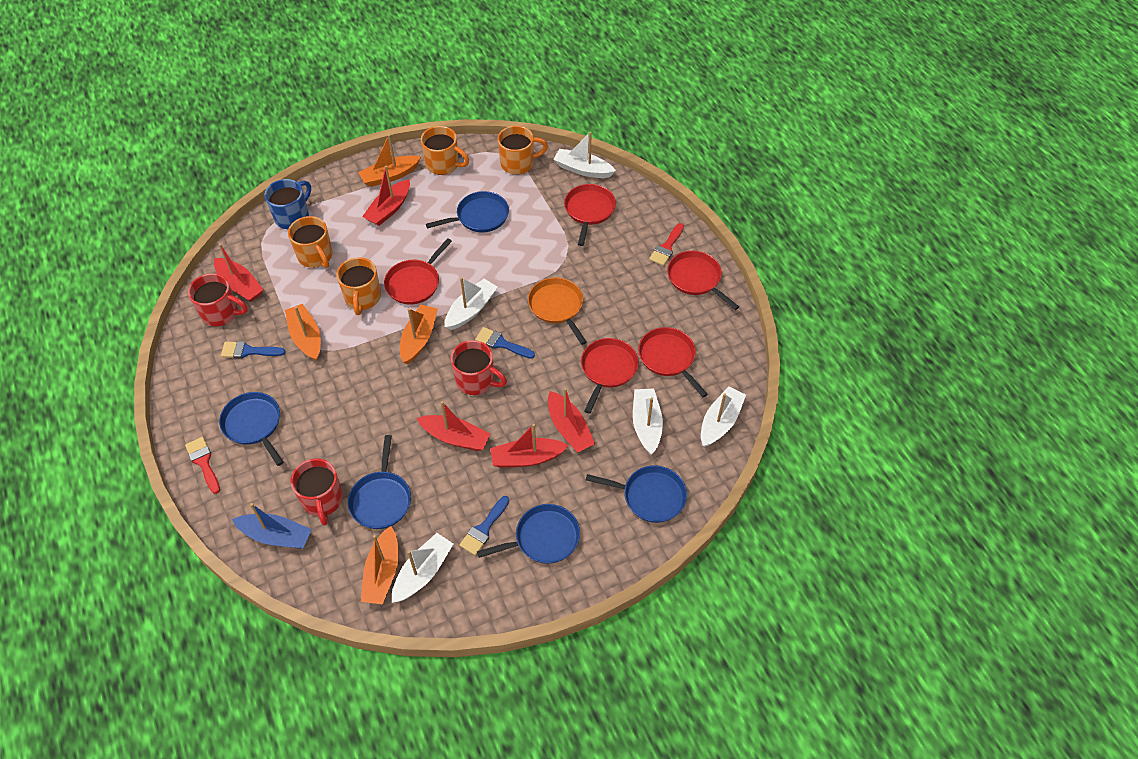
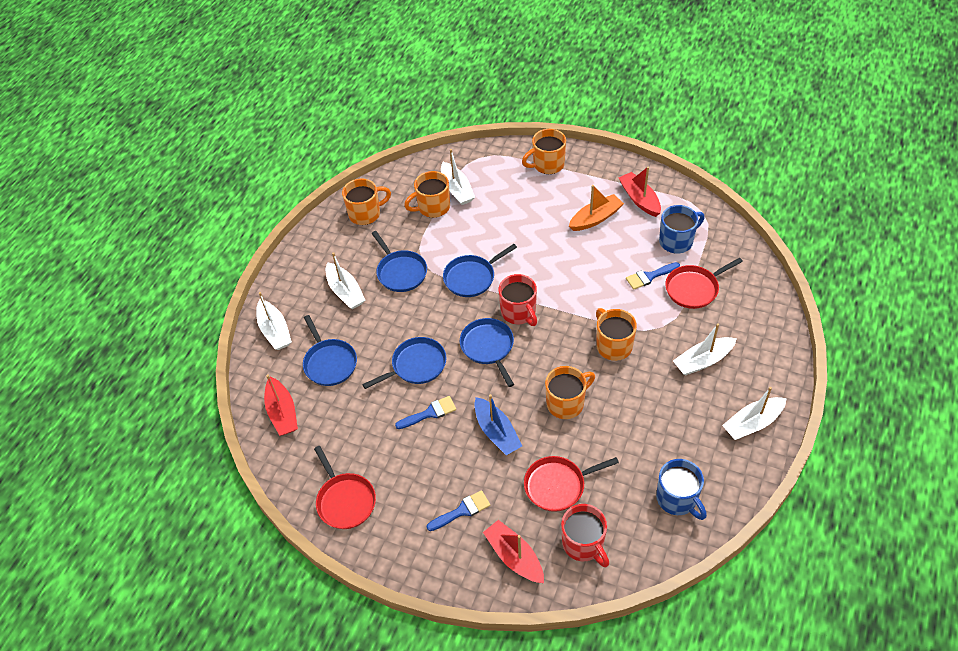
blue mug: [265,179,311,229] = 1 -> [656,459,707,520] [659,205,705,254] = 2
orange boat: [285,304,321,361] [358,134,421,187] [361,526,399,605] [400,304,438,364] = 4 -> [569,185,624,231] = 1
orange mug: [288,216,333,268] [336,257,381,315] [421,126,469,175] [497,126,548,175] = 4 -> [342,178,391,225] [404,171,450,218] [522,129,566,174] [545,366,595,419] [596,308,637,361] = 5
orange pan: [528,278,587,345] = 1 -> none = 0
red boat: [214,244,263,302] [362,166,410,226] [416,401,490,451] [490,424,569,468] [548,388,595,453] = 5 -> [264,375,298,436] [483,520,544,583] [619,167,661,217] = 3
red brush: [185,437,220,494] [649,223,684,266] = 2 -> none = 0
red mug: [188,273,248,326] [291,458,343,526] [451,340,507,395] = 3 -> [498,274,537,326] [561,504,609,567] = 2
red pan: [384,238,452,305] [564,184,616,246] [581,338,639,414] [638,327,708,397] [667,251,739,310] = 5 -> [314,446,376,529] [524,456,619,512] [665,258,743,309] = 3

